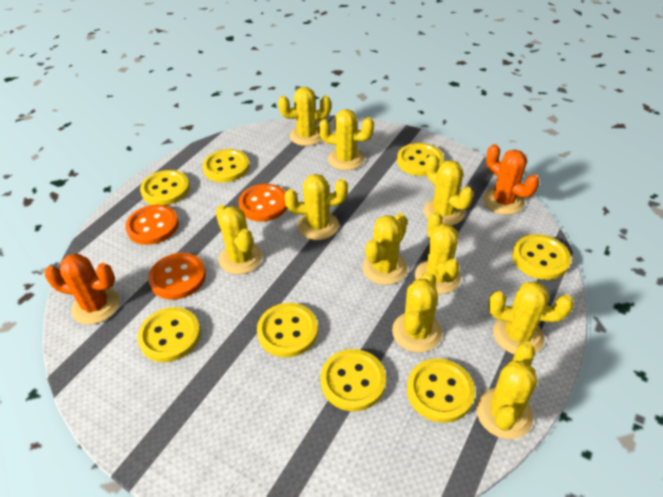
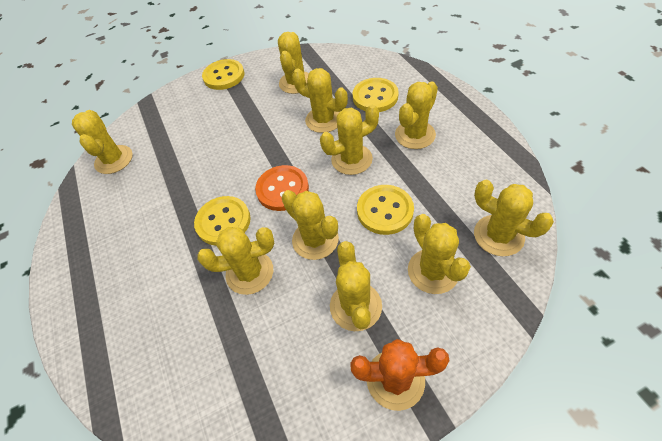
orange button: [125,205,179,245] [148,253,206,300] [239,184,287,222] = 3 -> [255,165,309,211] = 1
orange cactus: [45,253,120,325] [483,144,539,215] = 2 -> [350,339,450,411] = 1
yellow button: [137,307,201,362] [140,170,190,205] [203,149,250,182] [257,303,318,357] [320,349,386,411] [397,143,444,176] [407,358,475,423] [512,234,571,280] = 8 -> [194,196,251,246] [202,59,244,90] [352,78,399,112] [357,185,414,235] = 4

